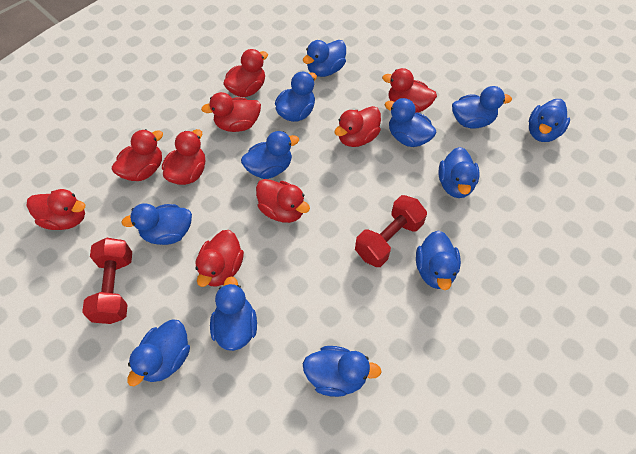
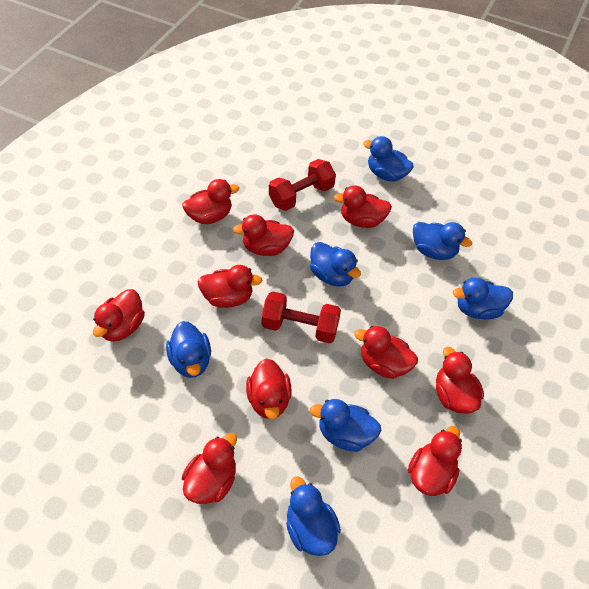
blue duck: [121,203,192,245] [127,319,190,386] [210,277,257,351] [241,131,299,179] [275,72,317,122] [303,40,346,77] [303,346,381,397] [385,98,436,147] [416,231,461,290] [438,147,479,198] [452,86,512,129] [529,99,570,142] = 12 -> [166,321,211,378] [286,477,341,556] [310,242,361,287] [310,399,382,452] [363,136,414,182] [413,222,472,260] [453,277,513,320] = 7
red duck: [27,189,85,230] [112,129,163,181] [162,129,205,185] [195,230,244,287] [201,92,261,132] [223,49,268,97] [256,179,310,223] [334,106,381,147] [382,68,437,113] = 9 -> [93,289,145,342] [182,179,239,224] [182,433,237,504] [197,265,263,308] [233,214,294,256] [246,358,292,419] [333,185,392,228] [354,326,418,379] [408,426,462,496] [436,347,484,414] = 10

